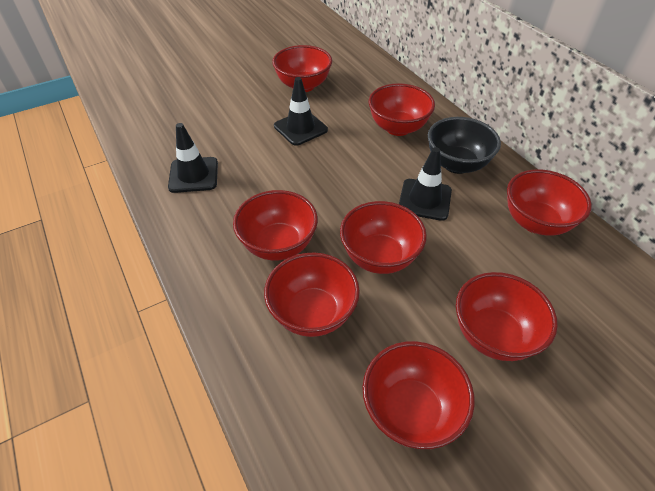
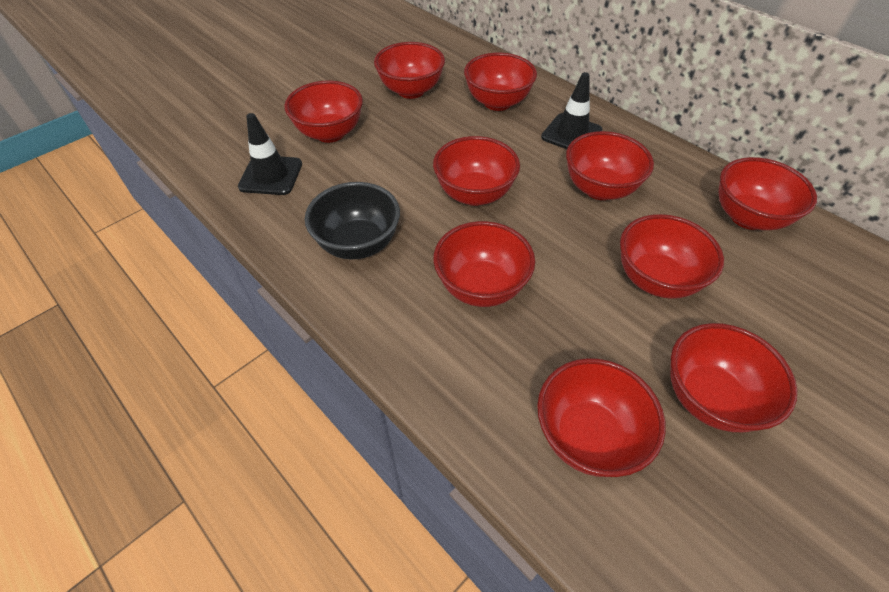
black traffic cone: [168,123,218,193] [274,77,328,146] [399,147,452,221] = 3 -> [238,113,302,195] [541,72,603,149] = 2
red bowl: [233,190,318,260] [264,253,360,337] [272,45,332,92] [340,201,427,274] [362,341,475,449] [368,83,435,136] [456,272,558,361] [507,169,592,235] = 8 -> [284,80,363,143] [374,42,445,99] [433,136,520,206] [433,221,535,307] [464,53,537,111] [537,358,666,477] [566,131,654,200] [620,214,724,299] [670,323,797,432] [719,157,817,230] = 10

